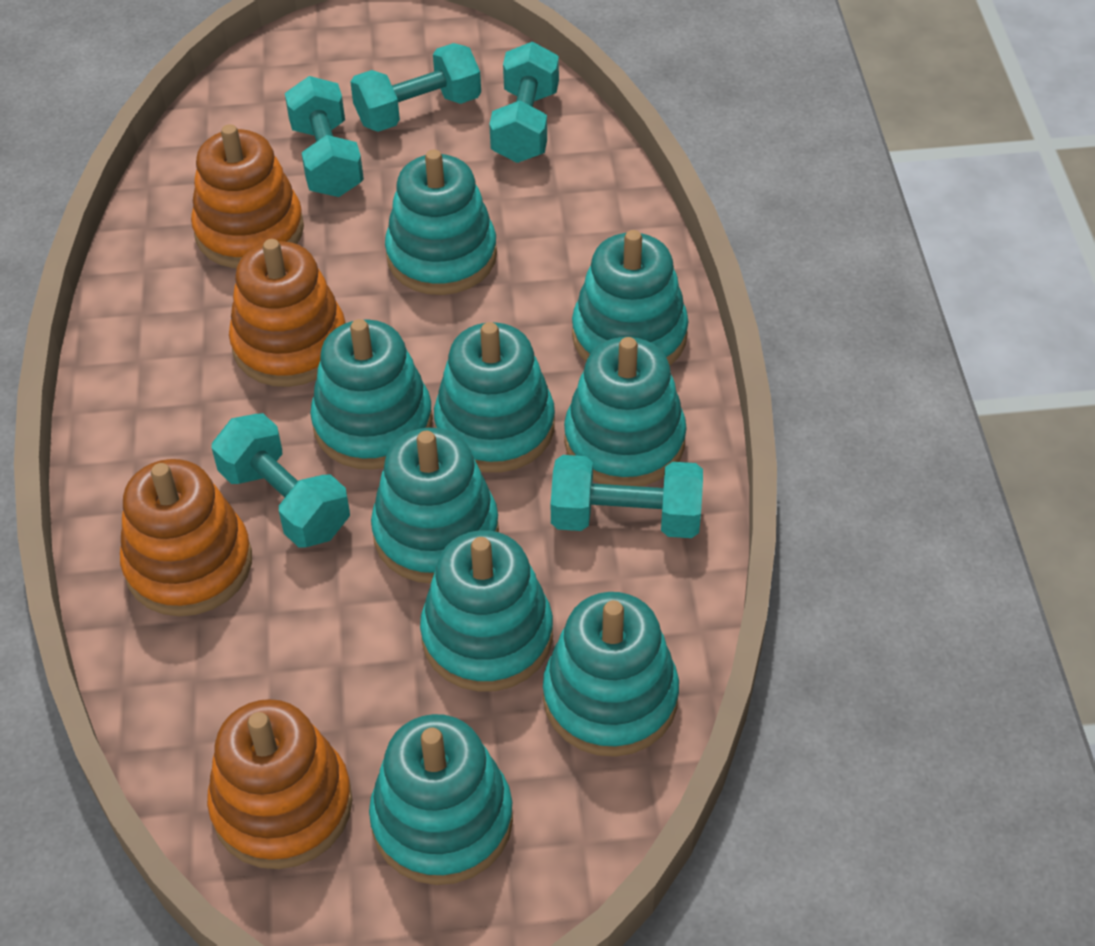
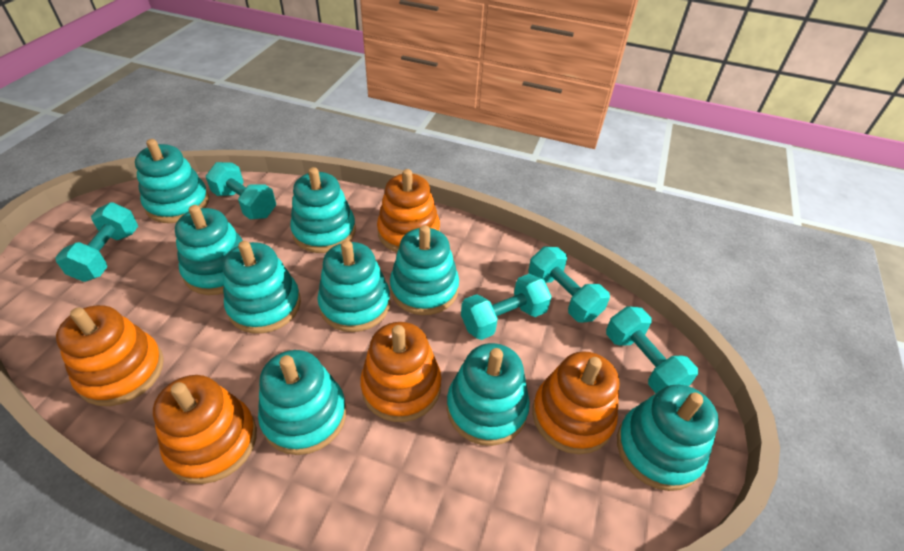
orange stacking toy: [120,459,252,616] [191,124,304,268] [207,699,352,869] [229,239,345,387] = 4 -> [56,305,164,406] [153,375,257,484] [360,322,441,422] [377,169,440,252] [532,351,619,454] = 5

